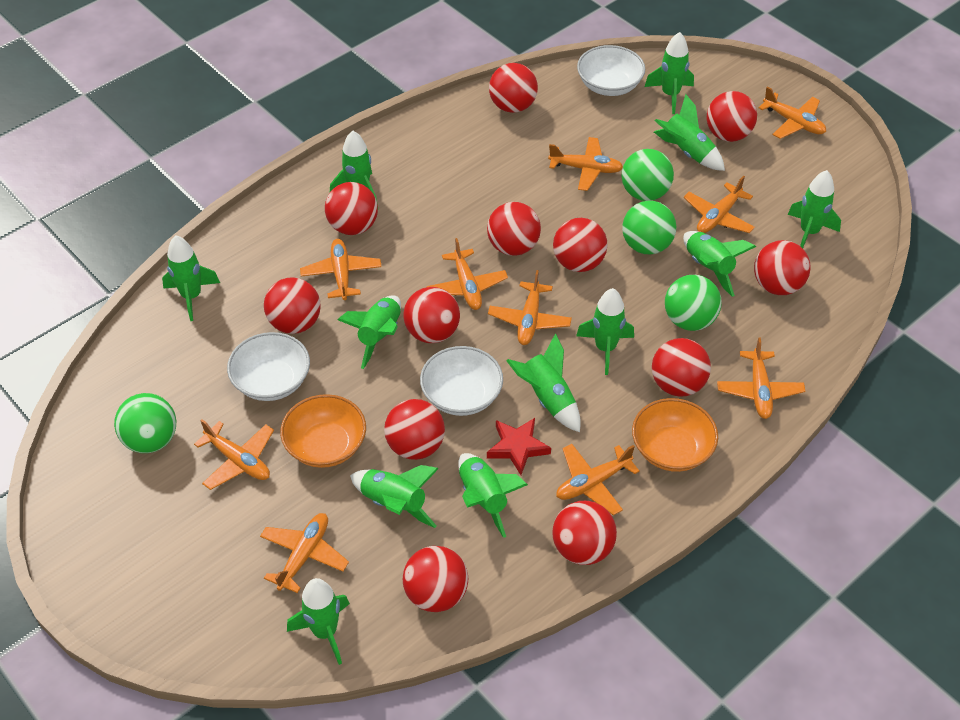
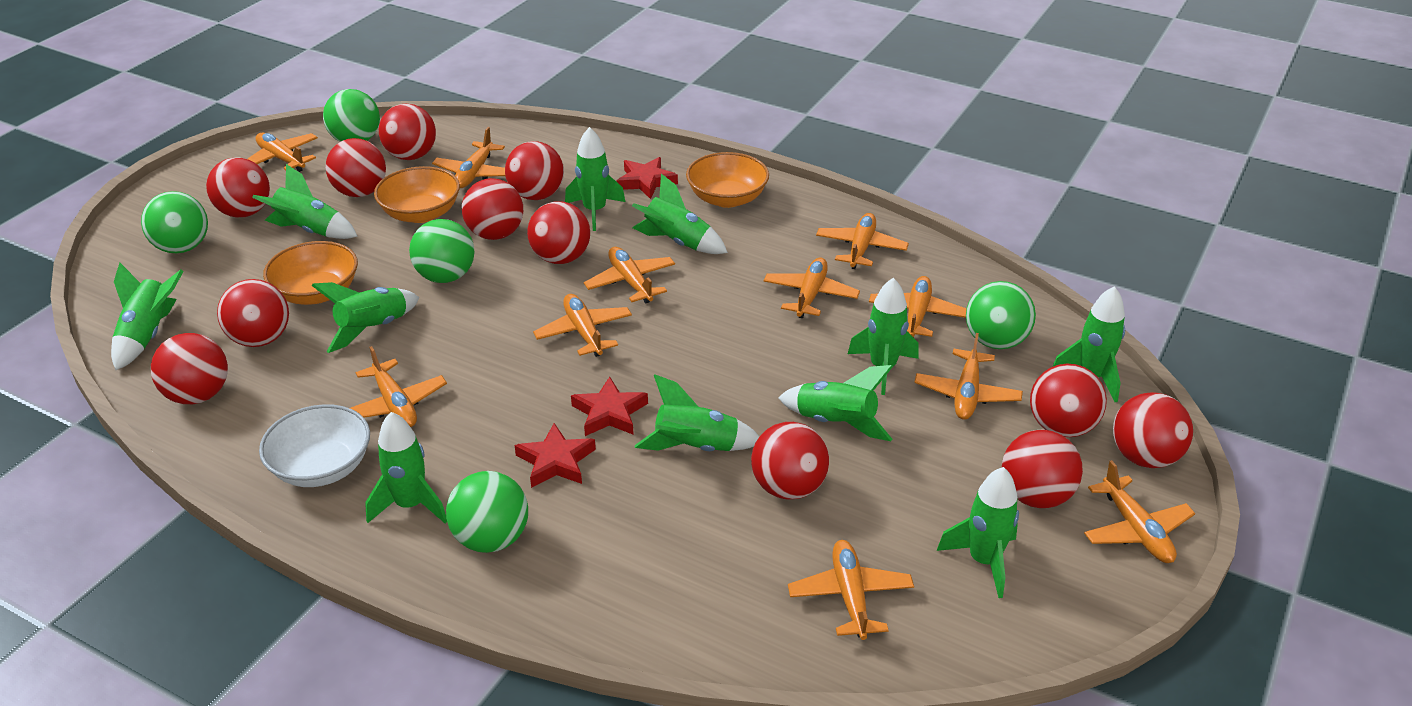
green ball: [114,393,176,453] [622,149,674,201] [622,201,676,255] [665,275,722,331] = 4 -> [141,191,208,253] [323,89,380,142] [409,219,474,283] [446,471,528,553] [966,281,1036,349] = 5
green rocket: [162,235,220,321] [287,578,350,665] [330,131,377,201] [337,295,401,369] [350,465,439,528] [458,453,528,538] [506,333,581,432] [576,288,634,375] [645,32,694,114] [654,94,725,171] [683,231,756,297] [788,170,841,248] = 12 -> [111,262,184,370] [252,164,358,239] [312,282,419,353] [365,412,447,524] [565,127,625,231] [632,174,728,254] [635,374,759,451] [778,365,893,441] [848,278,919,395] [937,467,1019,598] [1052,286,1125,402] = 11
orange bowl: [280,394,366,468] [632,398,718,472] = 2 -> [263,241,358,305] [374,166,460,223] [686,152,769,208] = 3
orange plane: [194,419,274,490] [260,513,349,593] [300,239,382,300] [427,238,508,310] [488,270,572,345] [548,137,623,191] [556,444,640,515] [684,176,755,233] [717,338,805,419] [759,87,826,139] = 10 -> [248,133,318,172] [350,346,447,427] [432,127,505,188] [533,294,632,357] [584,247,675,303] [763,258,860,318] [788,540,914,640] [816,213,909,269] [869,276,967,338] [914,333,1023,420] [1084,460,1195,563] = 11
red star: [487,418,551,475] = 1 -> [514,423,596,488] [571,377,648,436] [617,157,678,199] = 3
white bowl: [227,332,310,401] [420,346,503,416] [577,45,645,96] = 3 -> [259,404,370,487] = 1

